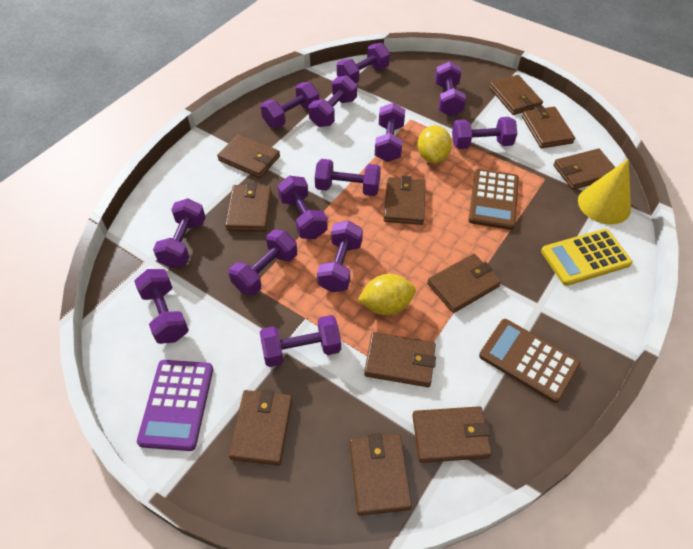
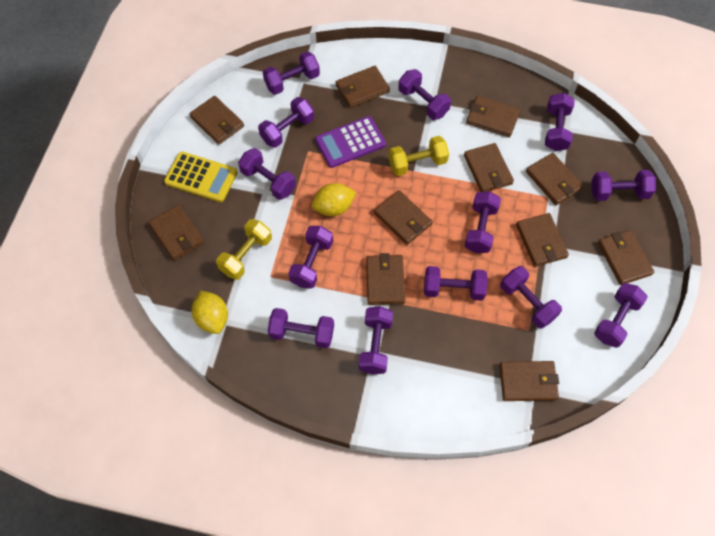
brown calculator: [468,169,519,230] [479,319,580,403] = 2 -> none = 0
yellow cone: [578,159,631,225] = 1 -> none = 0
yellow dumbbell: none = 0 -> [216,219,272,280] [389,136,449,176] = 2

